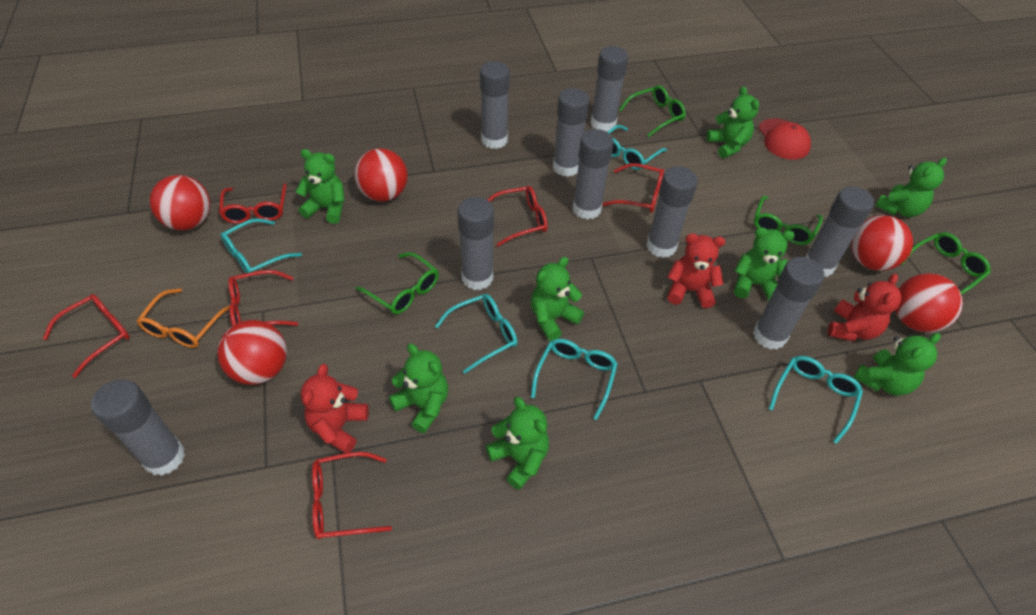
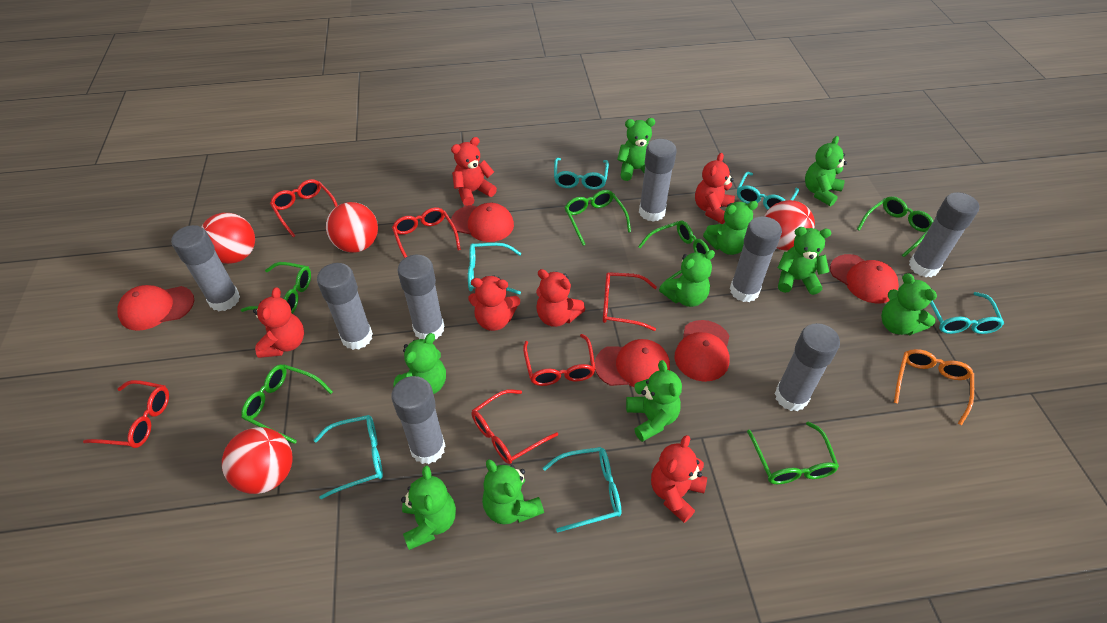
green glasses: [356,252,439,314] [619,85,686,137] [754,196,823,245] [901,232,991,295] = 4 -> [241,262,311,313] [241,364,333,444] [564,190,631,246] [638,221,709,280] [747,421,839,484] [857,196,933,257] = 6
green teddy bear: [296,149,345,224] [389,343,448,433] [486,397,549,490] [531,257,584,341] [706,86,759,158] [734,228,795,301] [853,333,941,396] [875,158,947,217] = 8 -> [393,333,446,394] [401,466,456,550] [482,459,544,524] [617,118,655,181] [626,360,682,442] [659,250,715,307] [703,201,758,255] [778,227,831,295] [805,136,847,206] [881,273,937,335] = 10
grey glue stick: [91,379,185,476] [457,197,494,290] [480,61,510,149] [553,88,589,177] [573,129,614,220] [591,46,628,132] [646,166,698,258] [753,257,824,350] [806,186,874,277] = 9 -> [171,225,240,311] [317,263,373,350] [391,376,445,464] [398,255,444,339] [639,139,677,222] [730,216,782,302] [775,323,840,411] [909,192,979,277] = 8
red ball: [150,175,211,230] [217,320,287,385] [355,148,408,202] [851,215,913,271] [895,273,963,332] = 5 -> [202,213,255,264] [222,427,292,494] [326,202,378,253] [764,200,815,251] = 4
red cap: [758,118,811,160] = 1 -> [117,285,194,331] [451,203,514,242] [595,339,670,387] [675,320,730,382] [830,254,899,304] = 5
red teddy bear: [301,364,369,453] [667,233,725,308] [828,273,901,341] = 3 -> [253,287,304,358] [451,137,497,206] [468,275,520,331] [536,269,585,327] [651,435,707,523] [695,153,735,224] = 6
turquoise glasses: [220,218,302,277] [435,294,518,374] [531,339,618,420] [608,125,667,170] [769,356,863,444] = 5 -> [314,415,383,499] [468,243,521,295] [543,447,621,532] [554,158,609,190] [737,171,799,210] [930,292,1004,334] = 6

